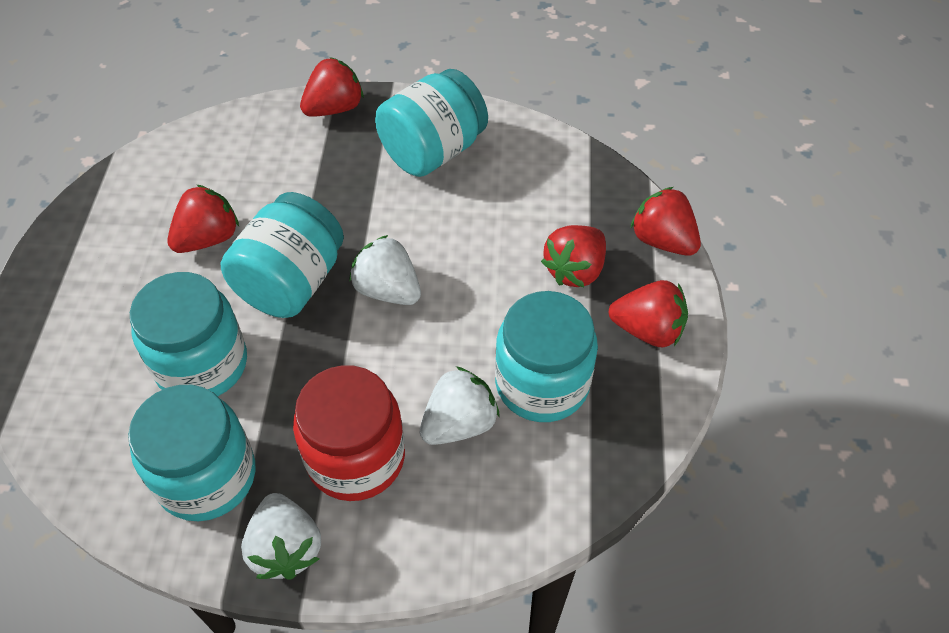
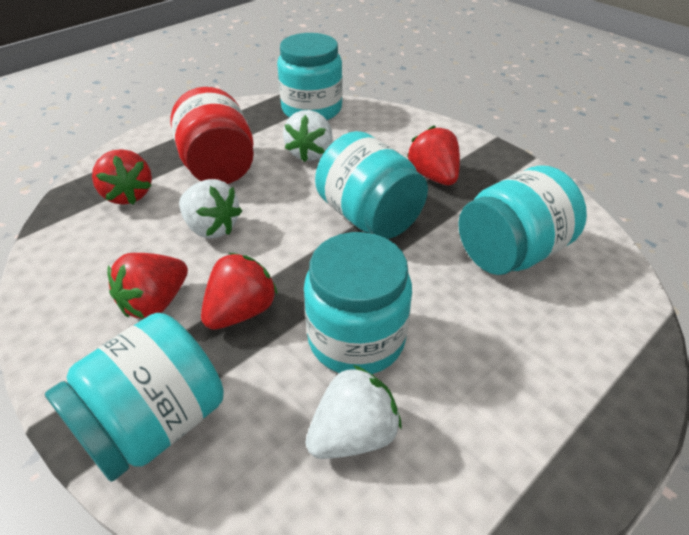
red strawberry: [167,185,239,253] [300,57,364,117] [541,225,606,287] [609,280,688,347] [631,187,701,256] = 5 -> [92,149,152,205] [107,253,188,319] [201,253,278,330] [407,126,460,185] = 4

